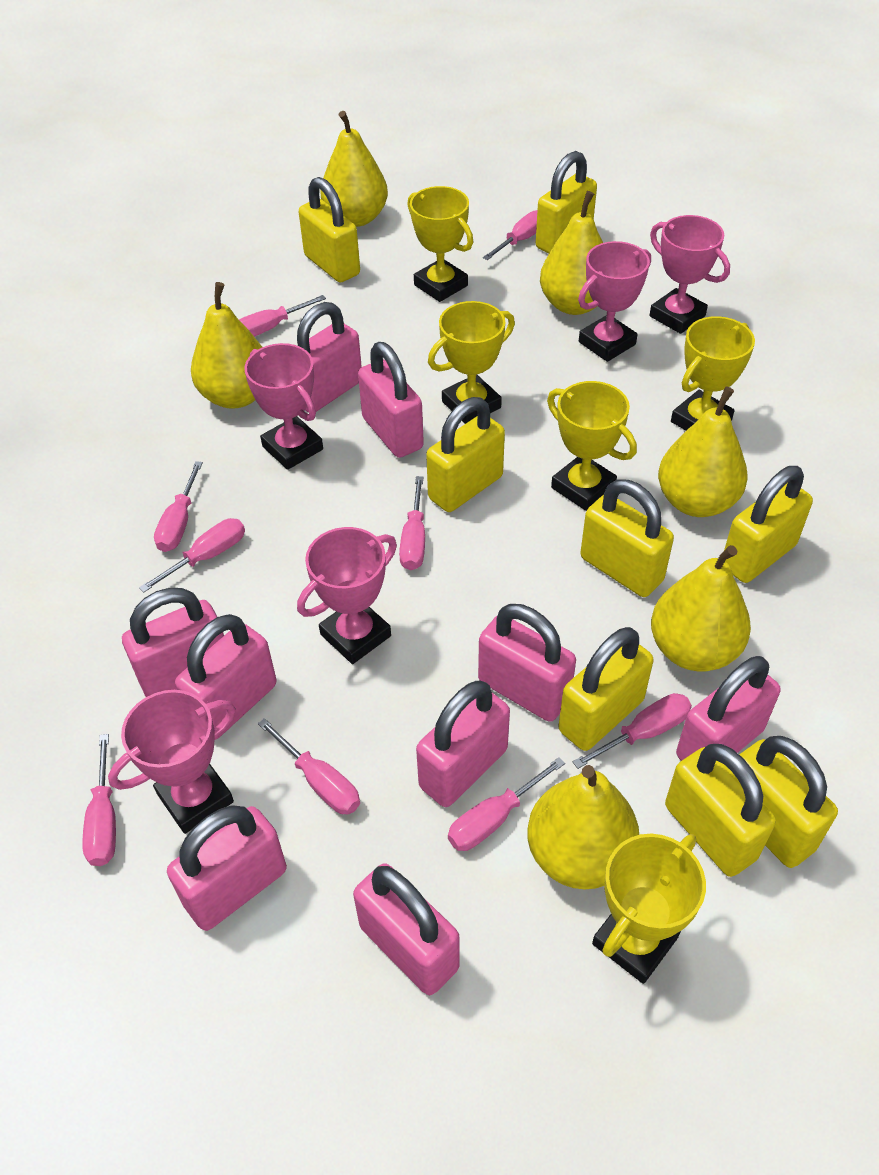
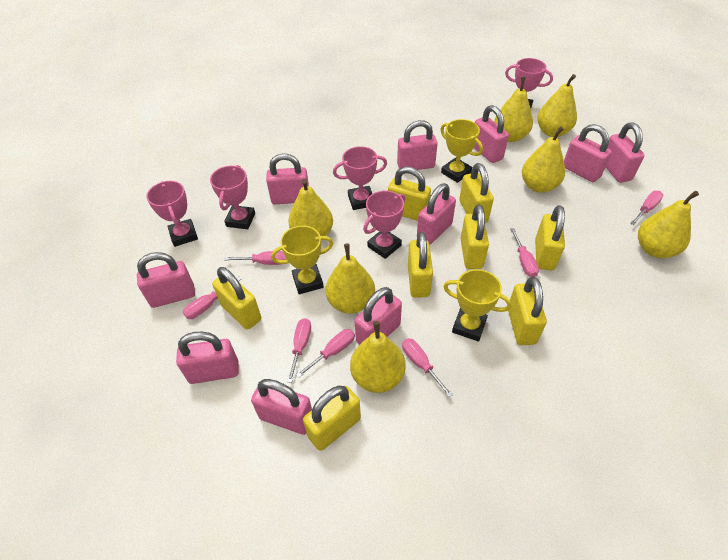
pink padlock: [122,588,224,697] [167,805,287,931] [175,614,277,740] [297,302,362,413] [353,863,460,995] [358,342,424,458] [416,681,510,807] [478,604,576,722] [676,656,781,761] = 9 -> [137,252,195,308] [176,332,239,384] [251,379,312,435] [266,153,309,204] [355,287,402,345] [397,120,438,170] [417,183,456,245] [474,105,509,163] [564,124,612,182] [606,123,644,183] = 10
pink screwdriver: [82,734,116,866] [139,518,245,593] [154,461,203,552] [239,295,326,337] [258,718,360,815] [399,476,425,570] [448,757,565,851] [483,210,537,260] [573,693,692,769] = 9 -> [183,277,241,319] [224,251,286,265] [287,318,311,383] [296,329,355,378] [402,338,453,397] [510,228,539,277] [630,191,663,225] = 7
yellow pear: [191,282,262,409] [321,111,388,227] [527,765,639,889] [540,191,603,315] [651,545,751,671] [658,387,748,517] = 6 -> [288,179,333,236] [325,243,375,314] [350,321,406,393] [494,77,533,142] [522,127,565,193] [537,74,577,137] [638,191,699,258] = 7
yellow trophy: [407,186,473,302] [428,301,515,424] [547,381,637,511] [592,834,706,984] [671,316,755,431] = 5 -> [271,226,333,294] [440,119,483,183] [443,269,512,341] = 3

